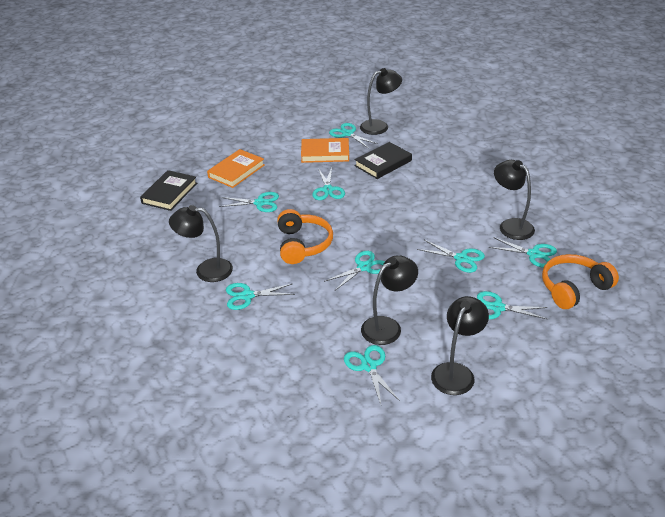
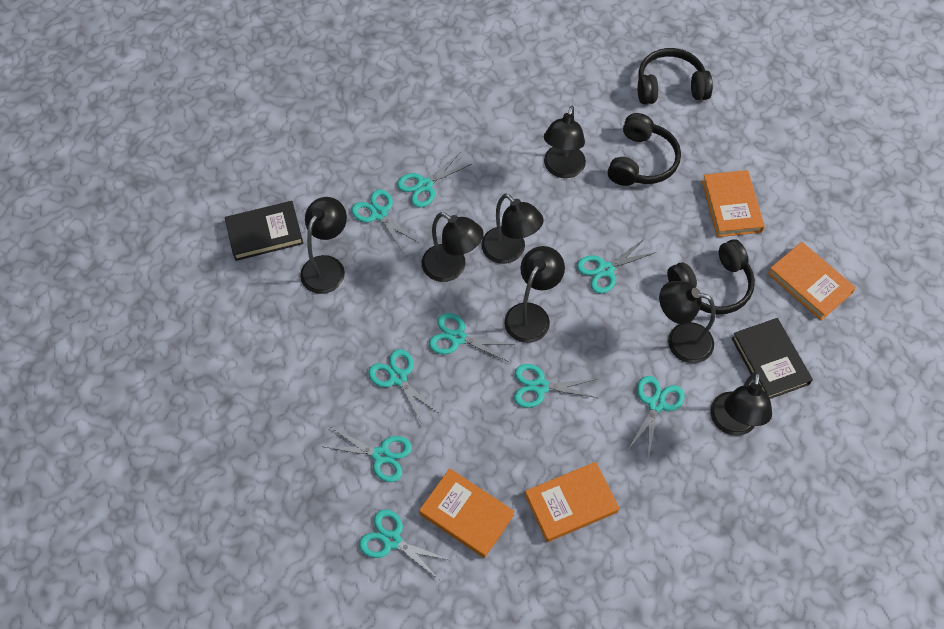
black headphones: none = 0 -> [608,113,681,186] [638,48,713,104] [667,239,755,314] = 3
black lamp: [169,205,233,282] [360,68,402,135] [361,255,418,345] [431,296,489,395] [494,160,535,240] = 5 -> [300,197,347,294] [422,212,484,282] [481,193,544,264] [504,246,565,343] [544,106,586,178] [659,281,716,363] [710,372,772,436] = 7
orange book: [207,149,264,188] [301,138,349,163] = 2 -> [419,468,515,558] [525,462,619,542] [702,170,765,237] [768,242,856,321] = 4
orange headphones: [277,209,333,264] [542,254,619,309] = 2 -> none = 0

